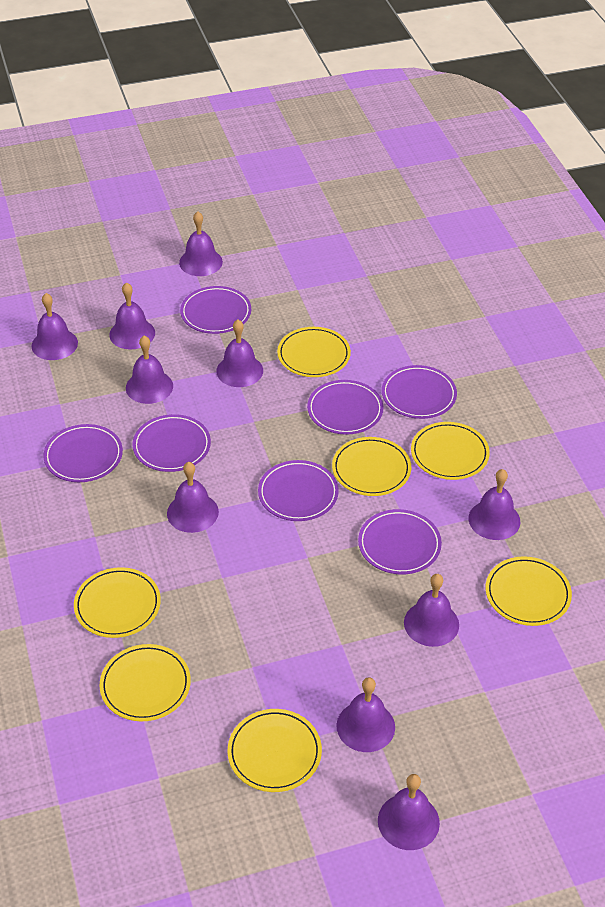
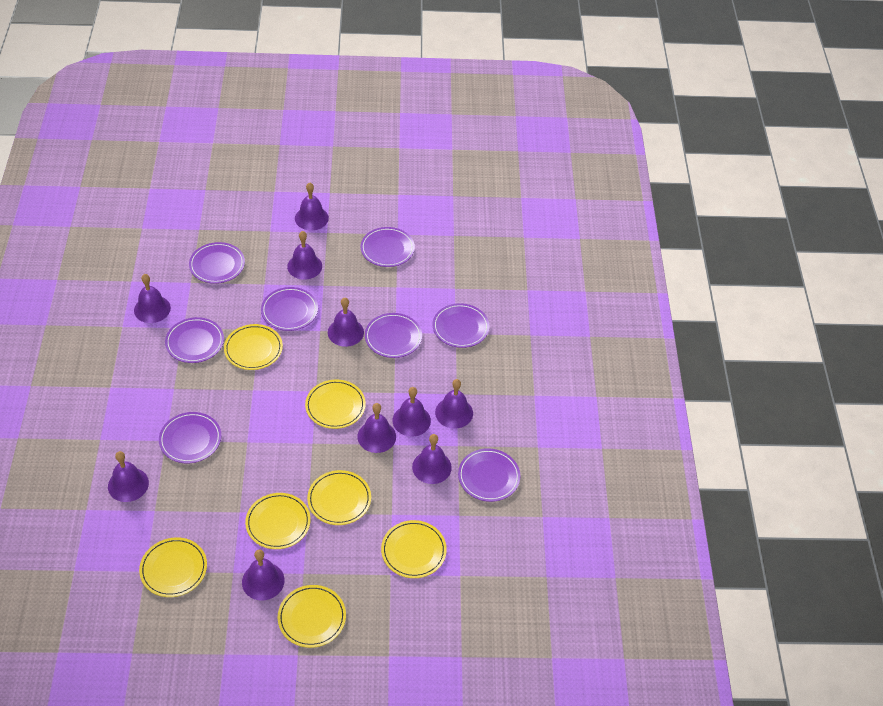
purple plate: [43,424,123,482] [132,414,211,472] [180,286,251,334] [258,460,339,521] [307,380,384,435] [358,509,442,575] [382,365,457,419] = 7 -> [159,412,221,463] [165,317,224,363] [189,242,245,284] [261,287,318,331] [361,227,415,267] [365,313,422,358] [433,303,489,348] [458,448,520,502] = 8

